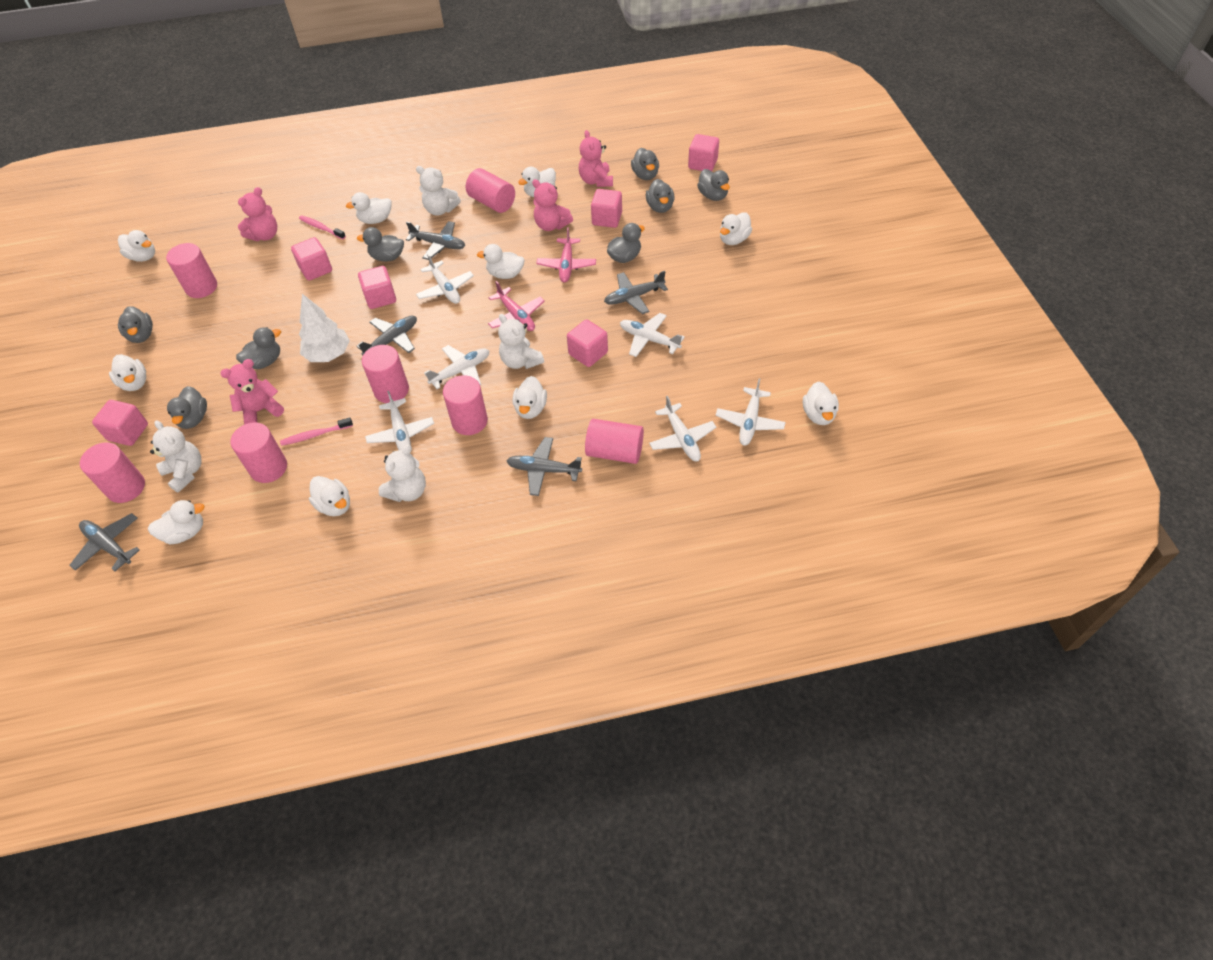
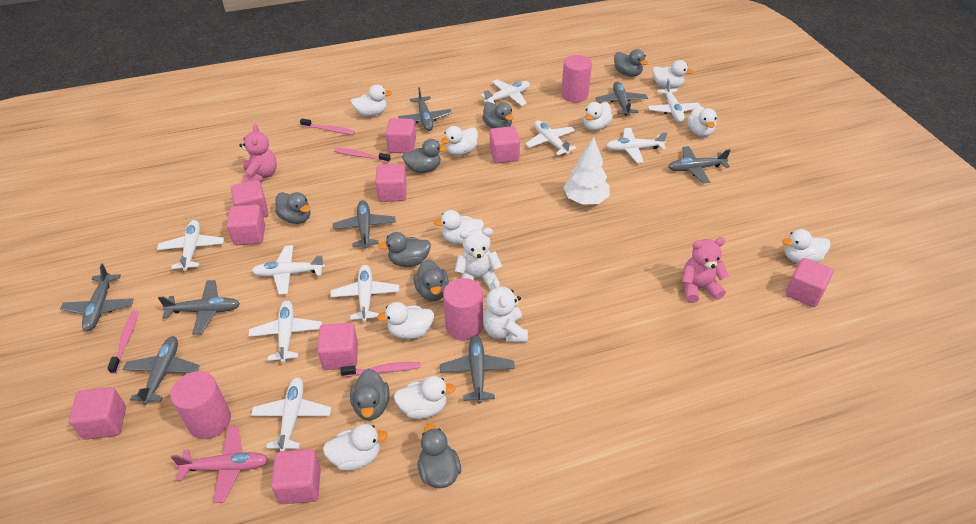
grey plane: [69,513,140,571] [357,316,417,355] [406,221,465,260] [507,437,582,496] [604,271,668,314] = 5 -> [60,264,134,331] [123,336,200,405] [158,280,240,334] [333,200,396,248] [398,87,452,131] [440,335,515,404] [596,82,648,116] [668,146,731,183] = 8
pink cube: [92,400,148,446] [291,237,332,281] [358,266,396,309] [567,319,608,367] [591,189,622,228] [688,134,719,171] = 6 -> [69,387,126,440] [227,205,265,245] [231,180,269,218] [271,449,321,504] [317,323,358,370] [375,164,407,202] [385,118,416,153] [490,126,520,163] [786,258,833,307] = 9
pink cylinder: [80,442,145,503] [166,243,217,298] [231,422,287,483] [362,345,409,403] [443,375,488,435] [466,168,515,213] [585,419,644,464] = 7 -> [170,371,231,439] [443,278,483,340] [561,55,592,102] = 3
pink plane: [488,281,545,331] [536,227,596,283] = 2 -> [171,426,268,503] = 1
pink teddy bear: [220,359,284,425] [238,187,277,241] [532,179,573,231] [579,130,613,187] = 4 -> [239,124,277,183] [682,237,729,303] = 2
pink toothbrush: [280,417,353,446] [299,216,346,240] = 2 -> [107,311,138,374] [300,118,355,135] [334,148,391,163] [340,362,421,377] = 4
white plane: [365,391,434,450] [416,254,474,304] [424,345,489,389] [620,313,685,357] [649,396,716,461] [716,378,786,446] = 6 -> [157,220,224,271] [249,300,322,363] [251,377,331,452] [252,245,325,295] [330,265,399,322] [480,80,530,106] [525,120,577,155] [606,128,668,163] [648,79,700,123] = 9
white teddy bear: [150,420,201,493] [379,445,426,502] [416,166,461,216] [498,314,544,369] = 4 -> [455,228,502,290] [483,279,528,343] = 2

